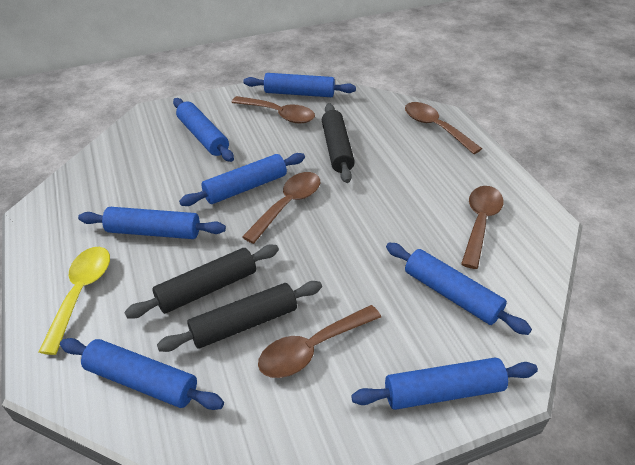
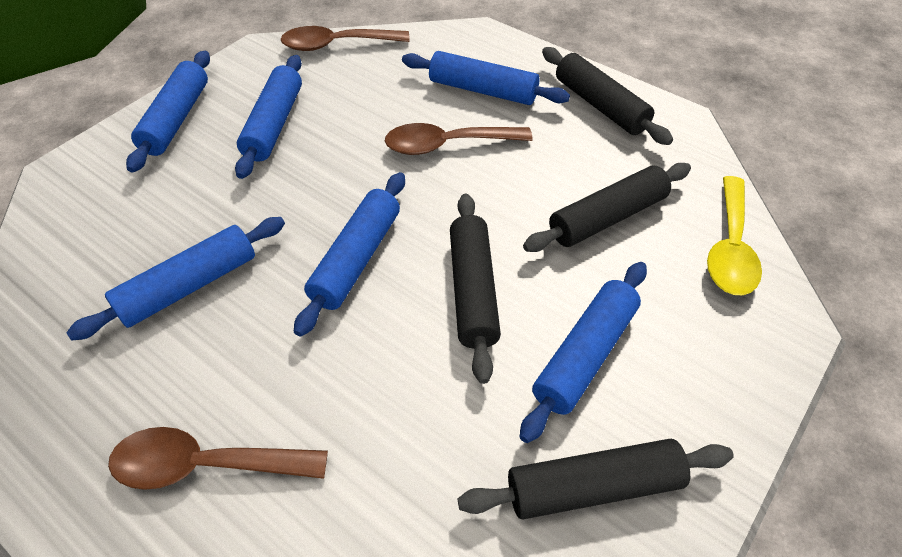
black rolling pin: [124,245,279,319] [157,281,322,352] [322,103,355,183] = 3 -> [450,194,501,384] [458,439,734,519] [523,163,691,252] [542,47,673,145] = 4
blue rolling pin: [60,338,224,410] [78,207,226,239] [173,98,234,162] [179,153,305,206] [243,73,356,97] [351,358,538,410] [386,243,532,335] = 7 -> [66,217,285,340] [126,51,210,173] [235,55,302,179] [294,172,405,337] [402,51,570,105] [520,262,647,443] = 6
brown spoon: [231,96,315,124] [242,172,320,244] [258,305,381,378] [405,102,482,154] [461,186,504,269] = 5 -> [108,427,328,490] [281,26,410,51] [385,123,533,155] = 3

